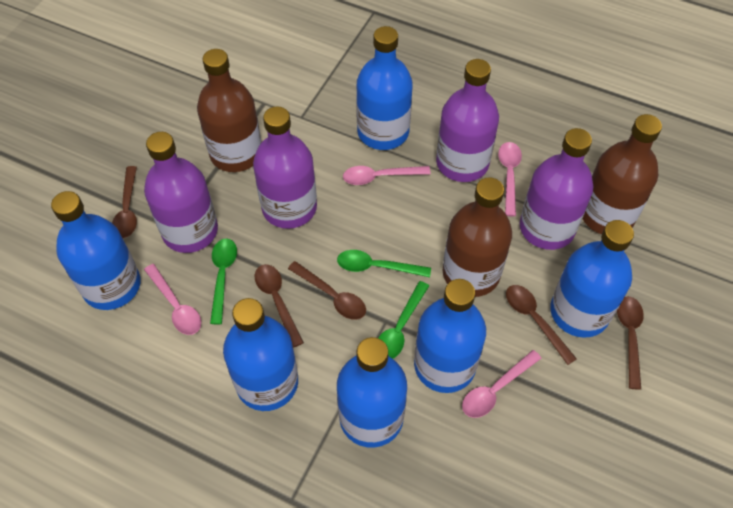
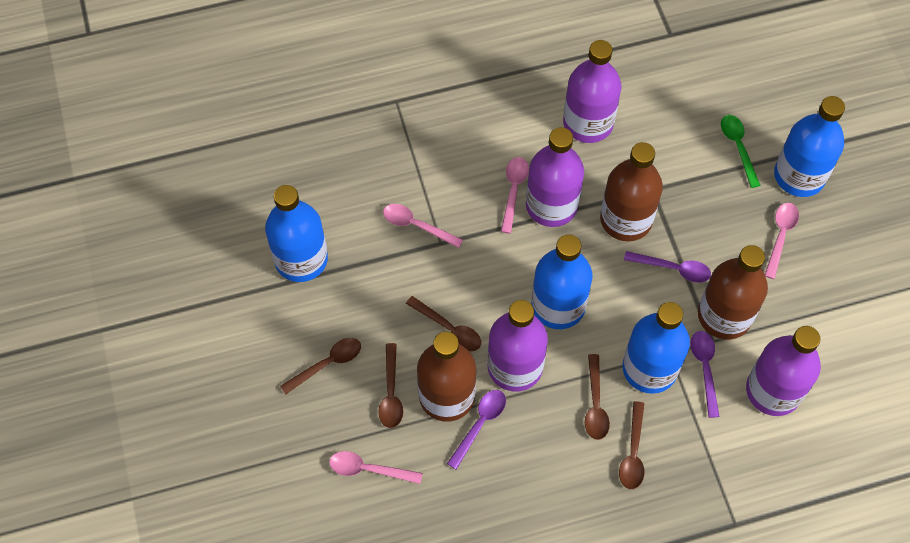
blue bottle: [51,191,141,310] [223,298,298,411] [337,337,407,448] [356,26,413,150] [414,279,486,393] [550,220,634,338] = 6 -> [265,185,328,282] [531,234,592,329] [623,302,690,394] [774,96,845,197] = 4
green spoon: [210,238,237,324] [337,250,431,277] [378,281,429,359] = 3 -> [721,115,761,188] = 1
purple spoon: none = 0 -> [447,390,506,469] [624,251,711,283] [690,331,720,418] = 3

